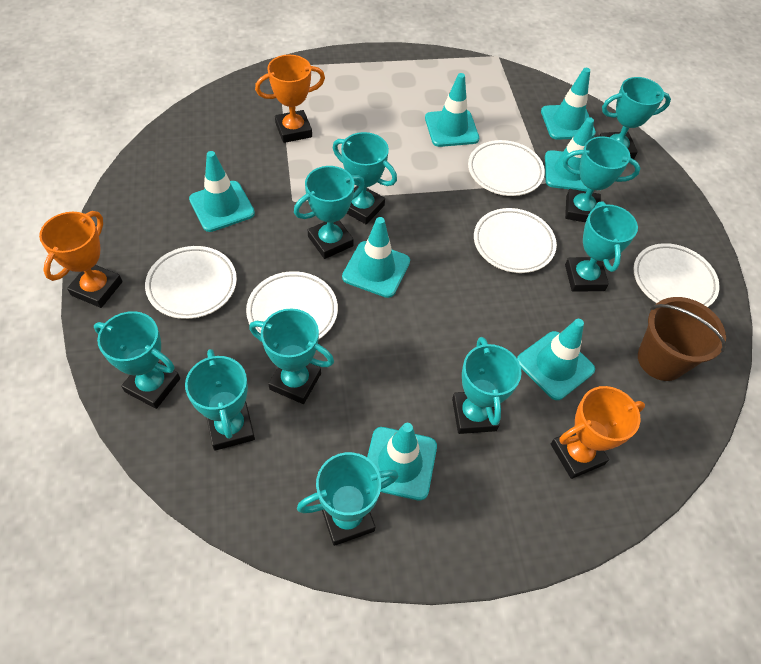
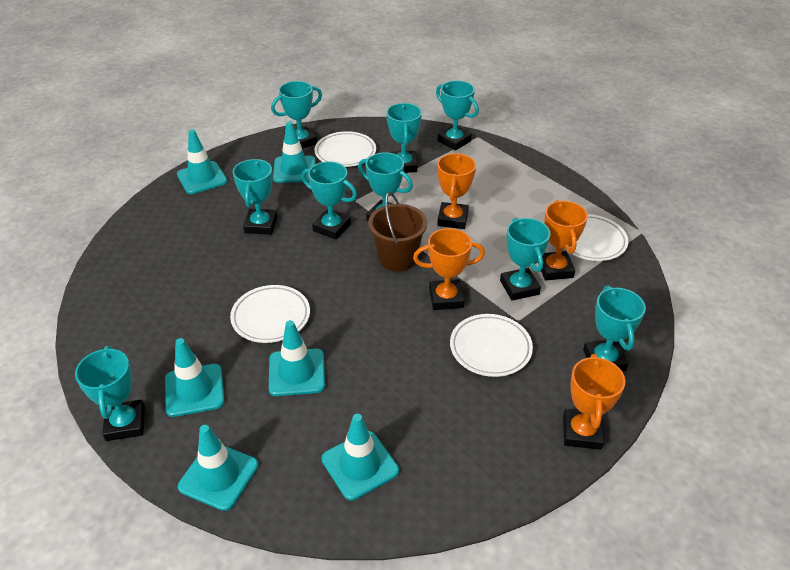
orange trophy: [39,211,123,308] [255,55,325,143] [551,386,645,479] = 3 -> [413,228,485,310] [437,153,476,229] [541,200,588,281] [563,354,625,450] = 4
turquoise traffic cone: [189,151,255,232] [342,217,410,298] [367,423,437,501] [425,73,479,147] [517,319,595,400] [541,68,596,140] [545,117,594,191] = 7 -> [165,338,224,417] [177,129,228,194] [178,425,258,511] [269,320,325,396] [273,121,315,183] [322,414,399,500] = 6
turquoise trophy: [94,311,180,409] [185,349,255,451] [249,309,334,404] [294,166,365,259] [297,452,398,546] [333,132,397,224] [452,337,522,434] [563,136,640,222] [565,201,638,292] [599,77,671,159] = 10 -> [75,346,145,441] [233,159,277,235] [271,81,322,149] [301,161,357,240] [358,152,413,221] [386,103,422,173] [436,80,479,151] [500,218,550,301] [583,286,646,372] = 9
white plate: [145,246,237,319] [246,271,338,339] [468,140,545,196] [474,208,557,273] [633,243,720,307] = 5 -> [230,285,310,343] [314,131,376,167] [450,314,533,377] [563,214,628,261] = 4

